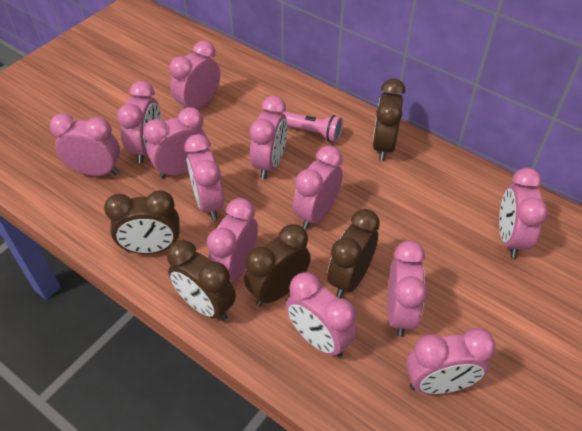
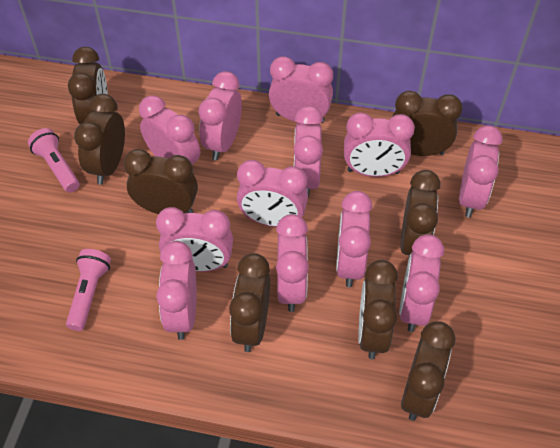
brown clock: [104,190,179,254] [167,240,236,321] [244,224,311,306] [327,209,380,298] [372,79,405,161] = 5 -> [68,47,108,124] [74,94,125,185] [123,149,198,214] [229,253,270,352] [358,260,398,359] [392,91,463,156] [400,170,441,260] [401,321,456,421] = 8
pink flashlight: [283,112,343,142] = 1 -> [28,128,80,193] [66,249,111,331] = 2

